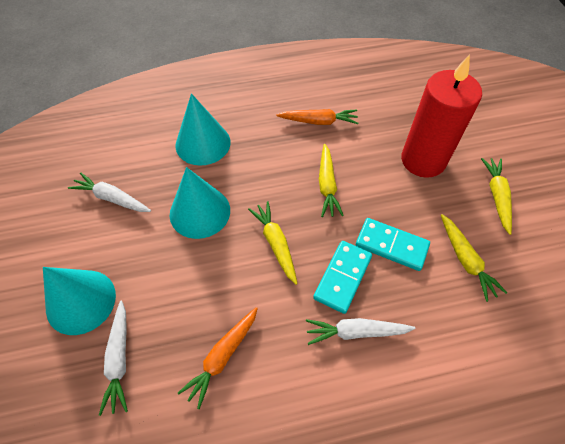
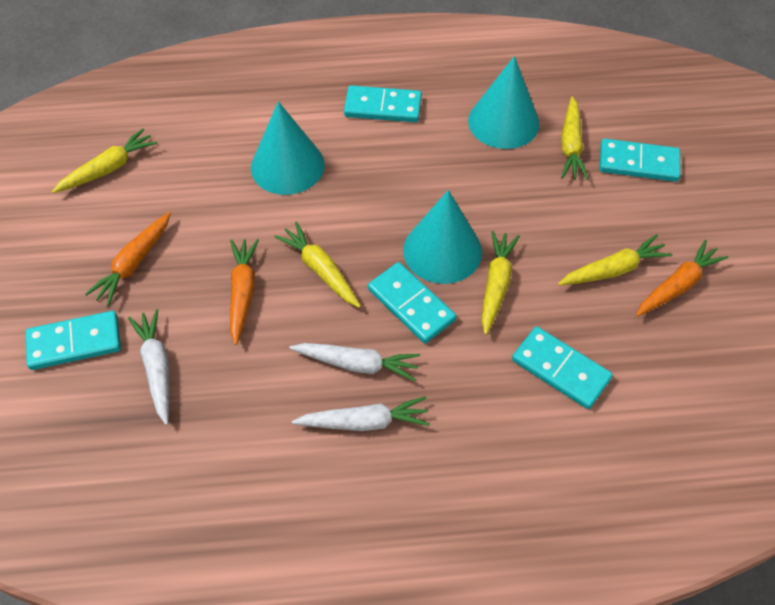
orange carrot: [178,307,258,409] [276,109,358,125] = 2 -> [85,212,171,306] [230,239,259,345] [636,240,728,317] = 3
red candle: [401,54,482,178] = 1 -> none = 0
turquoise domino: [313,241,372,314] [356,218,430,271] = 2 -> [25,311,121,370] [344,85,422,122] [368,262,456,343] [512,327,613,409] [599,139,680,182] = 5
yellow carrot: [248,201,298,285] [319,144,344,217] [441,214,507,302] [481,158,512,235] = 4 -> [52,128,158,193] [274,222,361,308] [482,231,520,335] [558,234,672,285] [561,96,589,180] = 5

